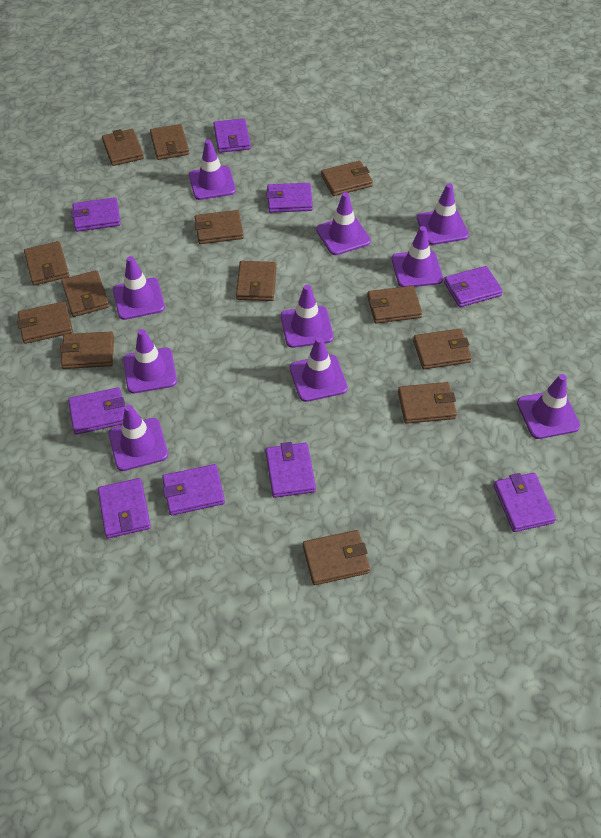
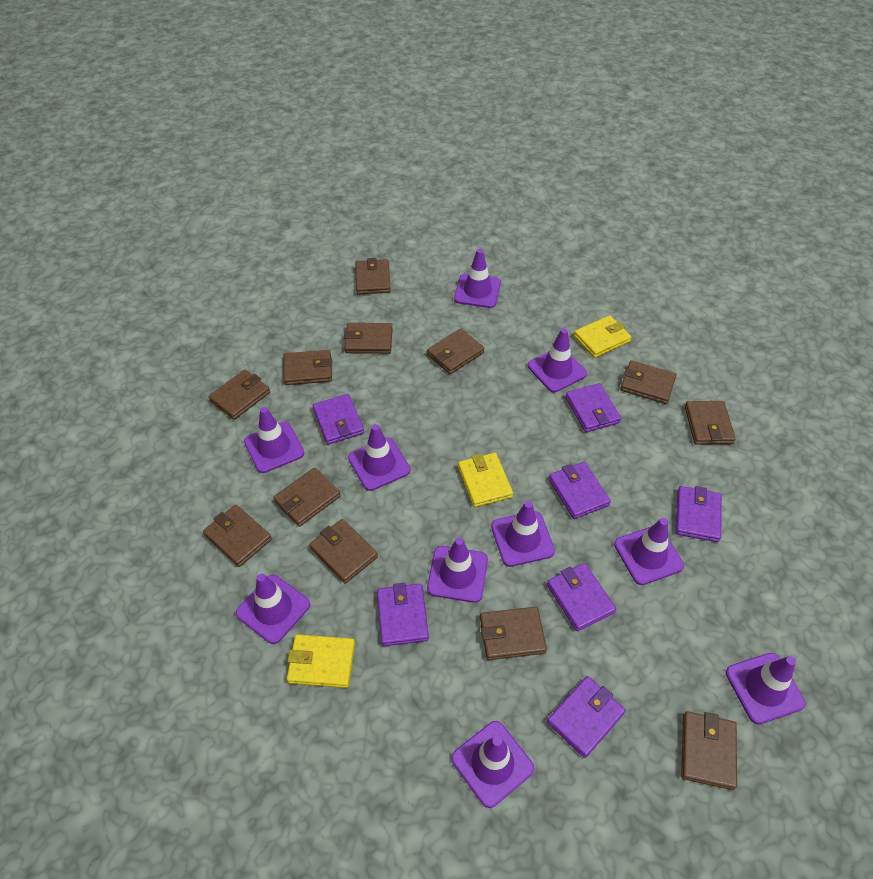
brown wallet: [17,301,73,344] [24,241,69,285] [60,331,114,369] [61,270,109,317] [102,129,144,166] [150,124,189,160] [194,210,244,244] [236,261,277,301] [303,530,370,585] [321,161,373,196] [367,286,422,323] [398,382,457,424] [413,329,472,369] = 13 -> [203,505,272,567] [209,370,270,420] [273,468,341,527] [283,350,332,385] [309,519,378,584] [344,323,393,354] [355,258,391,294] [427,329,485,374] [480,607,547,660] [620,360,677,404] [681,711,737,790] [685,401,736,445] = 12
purple wallet: [68,387,125,434] [71,197,120,232] [98,478,151,538] [162,464,225,515] [213,118,251,153] [266,183,313,213] [266,442,316,498] [444,266,503,307] [494,473,556,532] = 9 -> [313,394,364,445] [377,583,429,646] [547,563,616,632] [547,676,626,758] [549,462,611,519] [565,383,621,432] [675,486,722,542] = 7
yellow wallet: none = 0 -> [287,634,355,688] [458,453,513,507] [574,315,632,358] = 3

